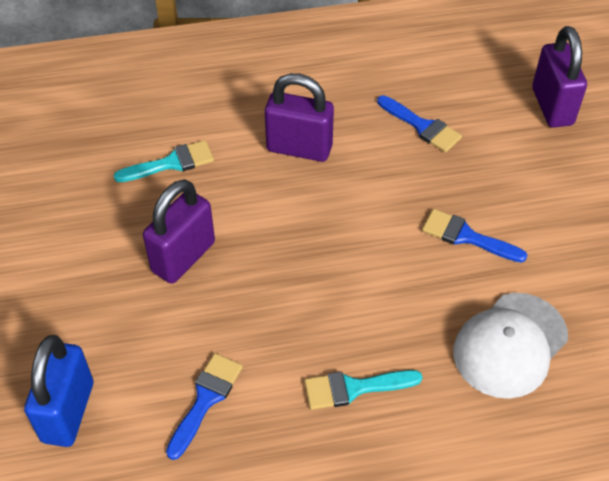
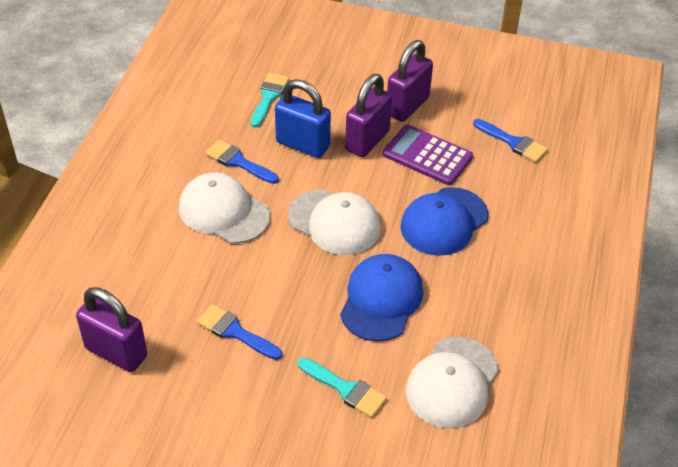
blue cap: none = 0 -> [340,254,423,342] [400,187,488,256] = 2
purple calculator: none = 0 -> [383,124,473,185] = 1
white cap: [453,293,568,399] = 1 -> [179,172,270,244] [288,189,381,255] [406,337,499,428] = 3

